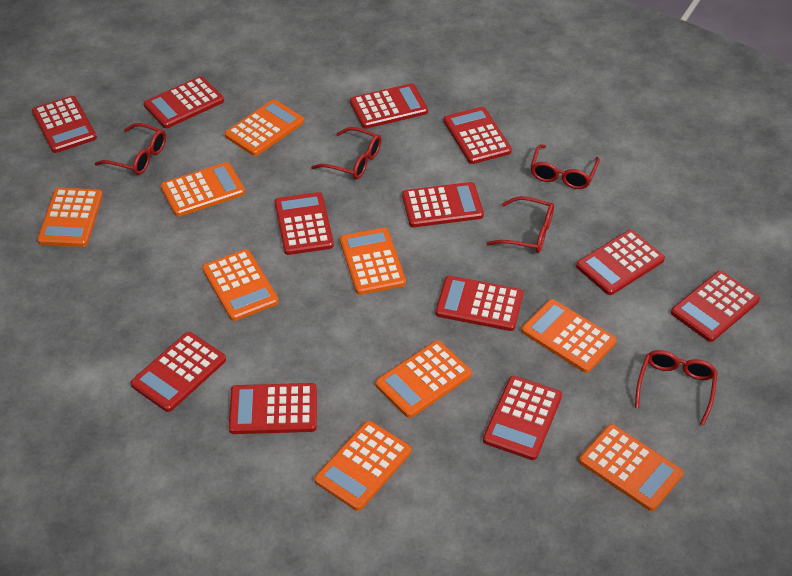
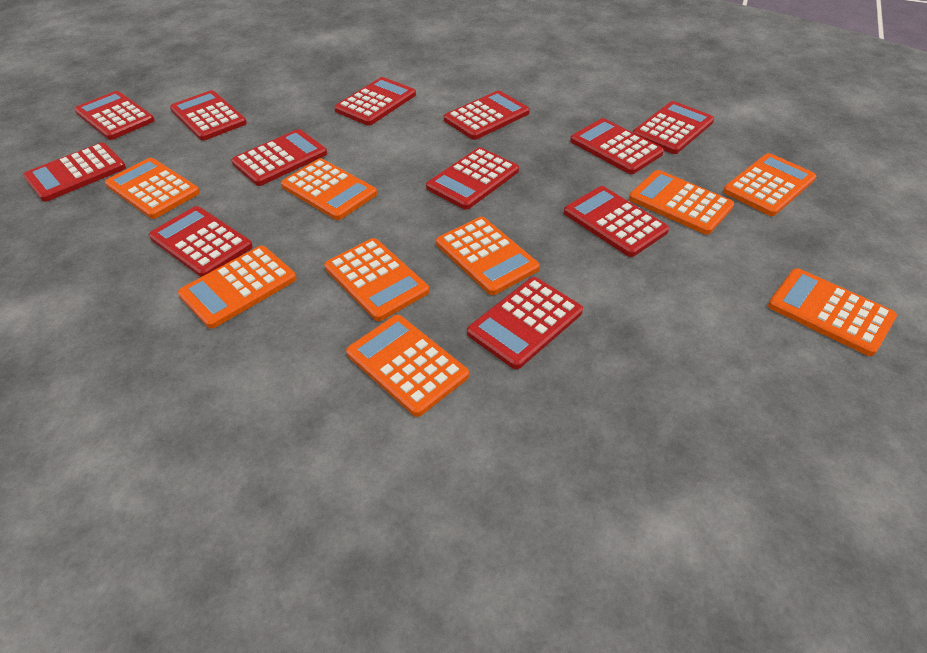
red glasses: [94,123,166,175] [311,127,381,179] [486,196,554,253] [530,144,600,189] [635,350,718,426] = 5 -> none = 0

